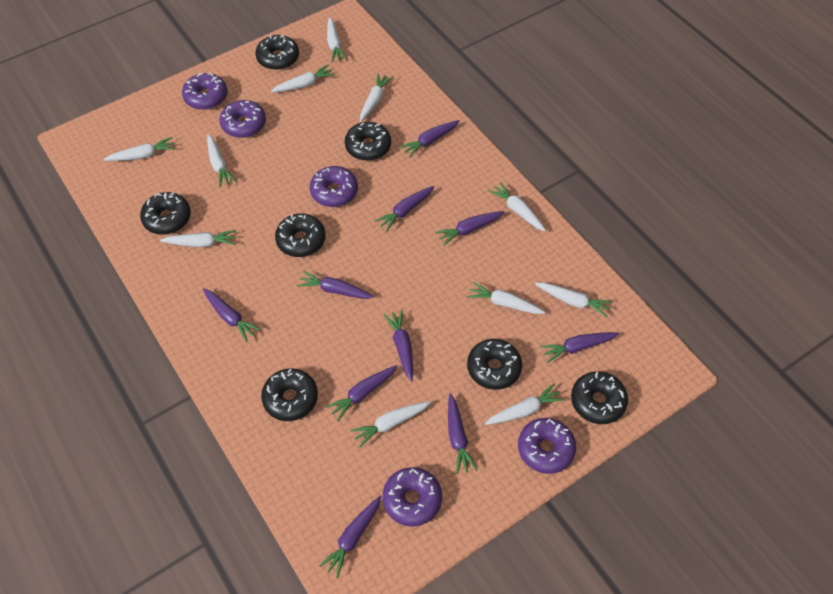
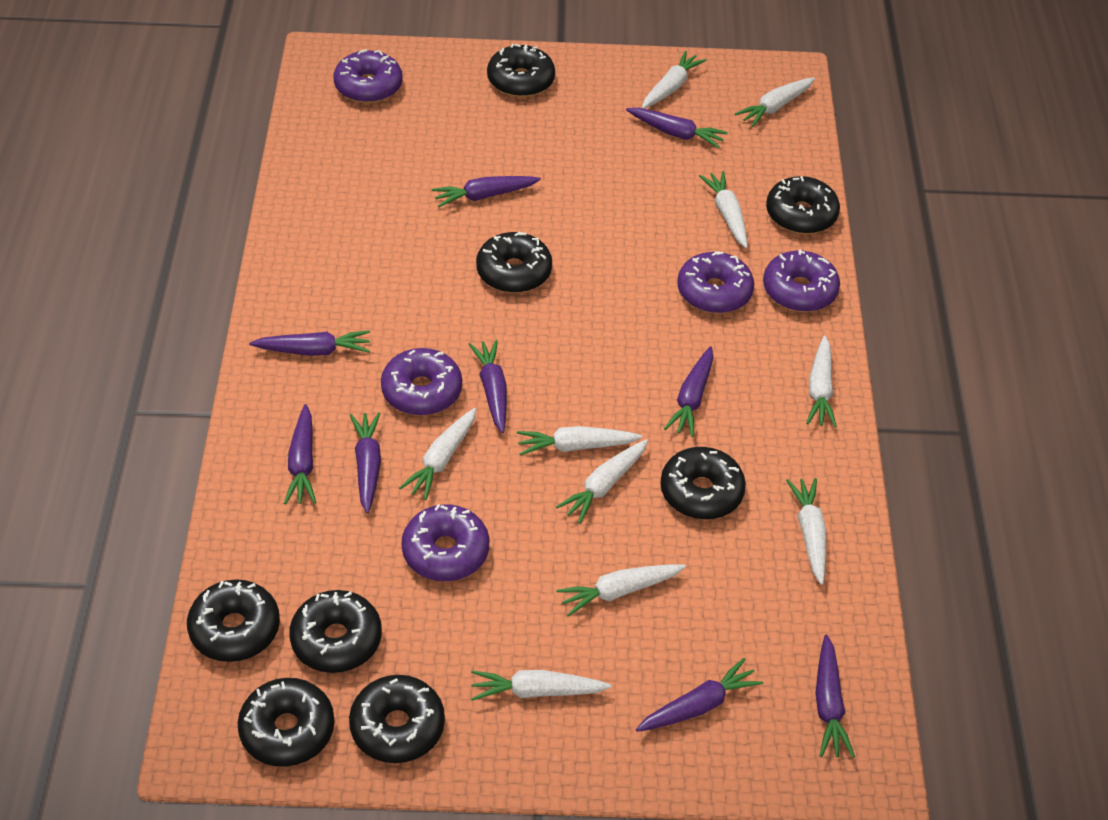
black donut: [140,192,191,235] [256,35,299,70] [261,369,318,421] [275,213,326,257] [345,122,391,161] [467,339,522,390] [571,371,628,424] = 7 -> [187,579,280,662] [237,678,335,767] [289,590,382,673] [349,675,445,763] [476,232,552,293] [487,44,555,97] [660,447,746,519] [766,176,840,234] = 8
purple carrot: [203,288,261,342] [297,271,374,299] [319,496,381,578] [326,365,398,421] [375,186,434,232] [383,310,413,382] [400,120,460,157] [435,211,505,246] [448,393,477,474] [540,332,619,363] = 10 -> [249,330,370,356] [284,404,316,504] [350,412,381,514] [432,176,541,207] [469,340,507,433] [626,108,728,148] [636,658,763,732] [664,346,713,437] [815,635,855,758] = 9
white carrot: [103,137,175,161] [160,230,236,247] [207,134,237,187] [271,65,335,92] [327,17,348,63] [350,401,431,447] [360,73,393,122] [467,282,545,314] [485,383,565,425] [488,182,546,231] [535,282,613,317] = 11 -> [399,408,476,500] [471,670,612,701] [517,426,642,456] [556,439,648,524] [556,564,686,616] [642,51,707,109] [699,171,748,248] [735,77,815,127] [786,478,826,585] [806,335,837,427] = 10

